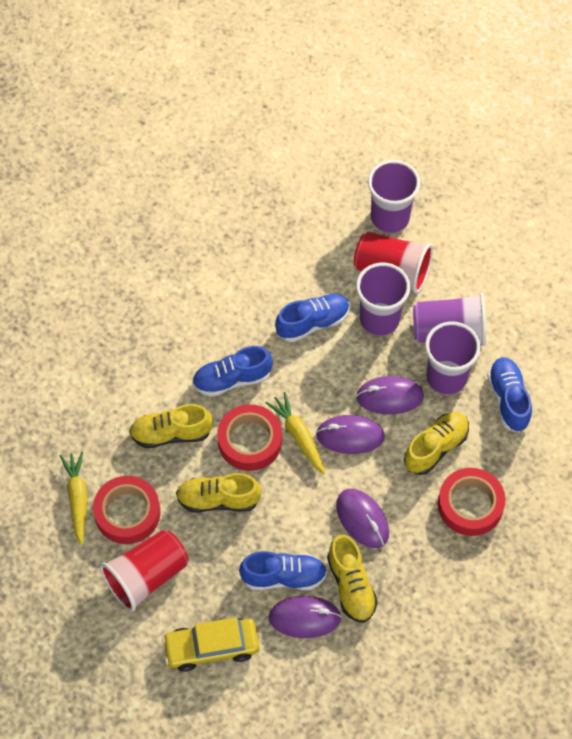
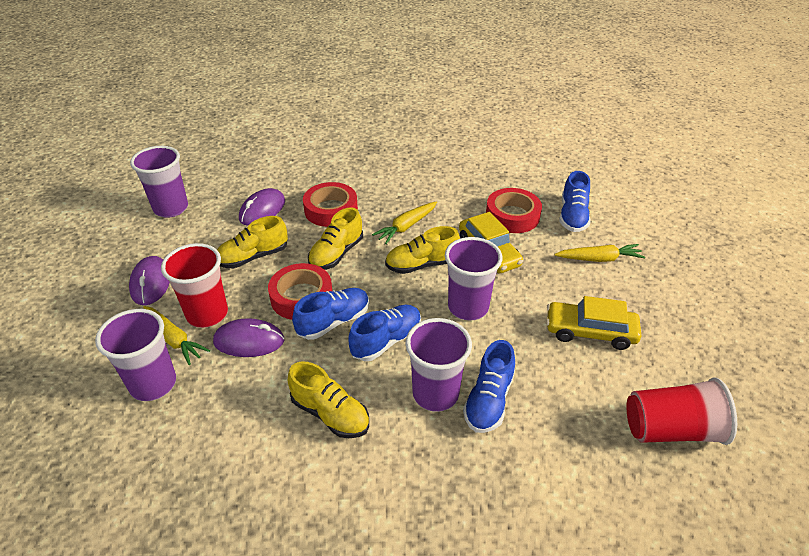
purple mouse: [269,596,342,638] [316,415,385,454] [336,489,389,548] [356,376,424,414] = 4 -> [129,256,170,305] [213,318,284,357] [239,188,285,226] = 3
yellow car: [162,617,259,672] = 1 -> [459,212,523,273] [546,296,641,350] = 2
yellow carrot: [60,452,87,545] [266,392,326,475] = 2 -> [143,306,210,365] [372,201,437,244] [554,244,645,262] = 3

